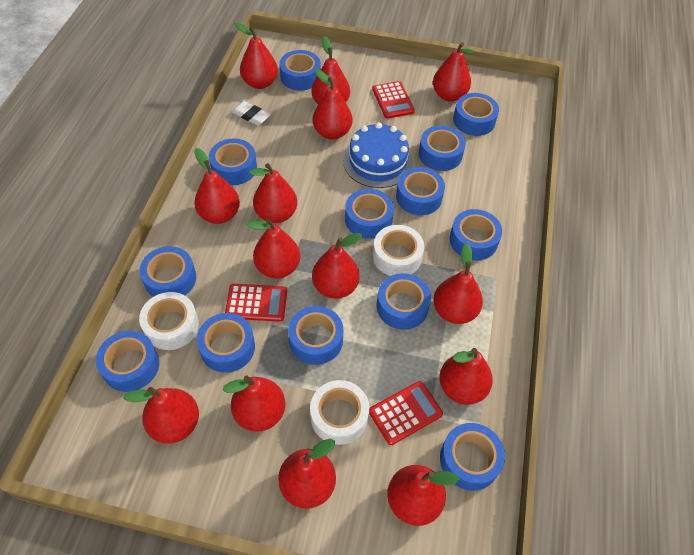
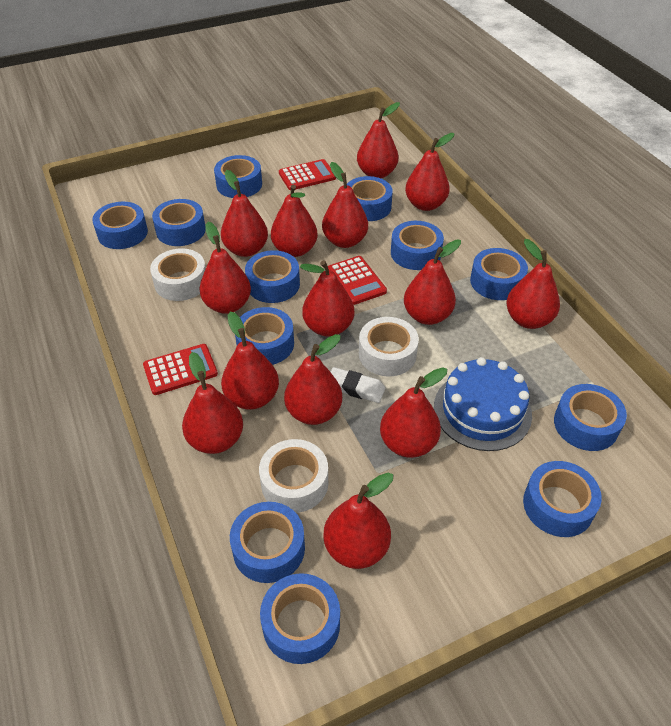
blue tape: [96,331,159,392] [139,246,196,297] [197,313,255,373] [209,139,257,185] [279,50,321,90] [288,306,343,365] [345,189,394,239] [377,273,431,330] [396,167,445,215] [419,126,466,171] [440,423,505,491] [450,209,502,260] [453,93,499,136] = 13 -> [92,202,148,249] [152,199,206,246] [214,155,262,198] [230,502,305,583] [235,307,294,365] [245,250,300,303] [260,573,340,664] [347,176,393,221] [391,221,444,270] [470,248,528,300] [523,461,602,537] [554,384,627,451] = 12

